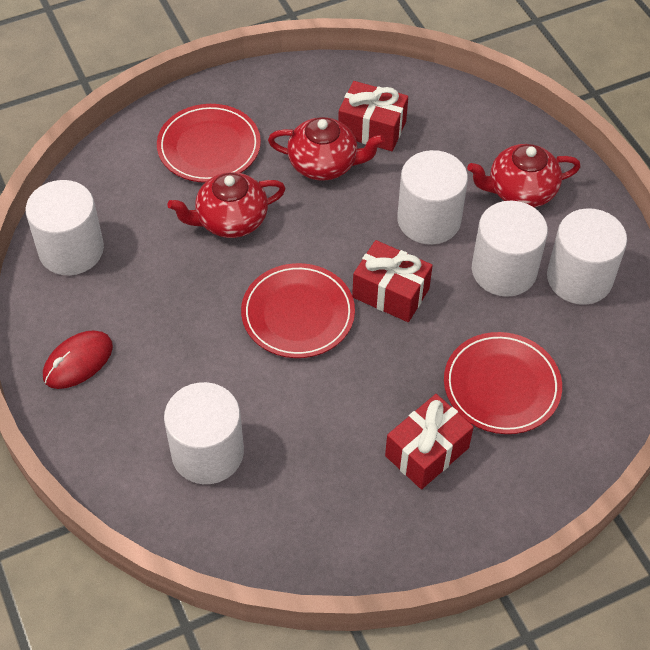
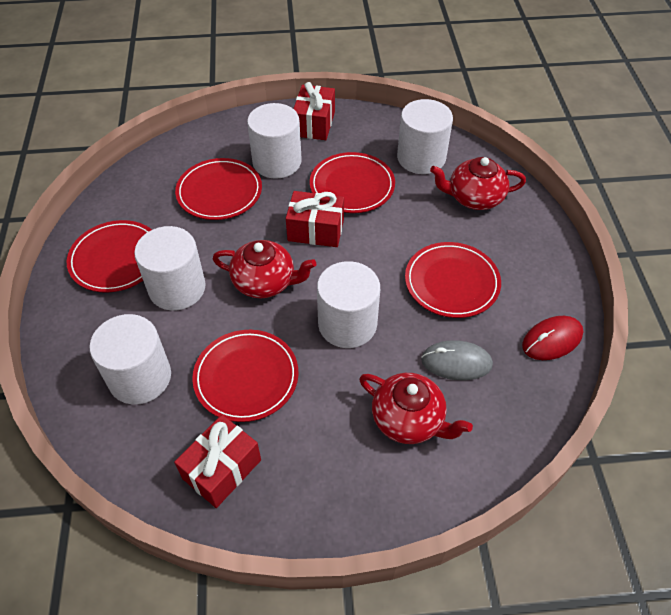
grey mouse: none = 0 -> [421,340,493,380] = 1
red plate: [157,104,261,183] [241,263,355,358] [444,332,562,434] = 3 -> [66,220,152,293] [175,158,262,220] [192,330,299,422] [310,152,395,213] [405,242,501,318] = 5

